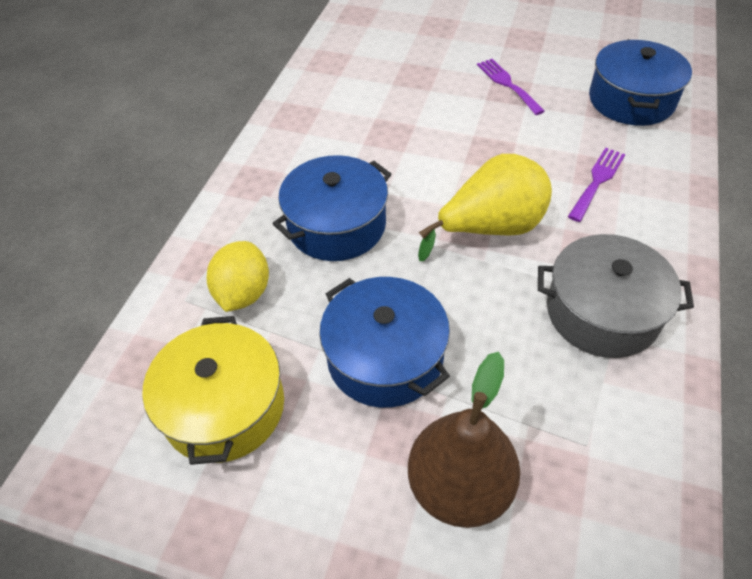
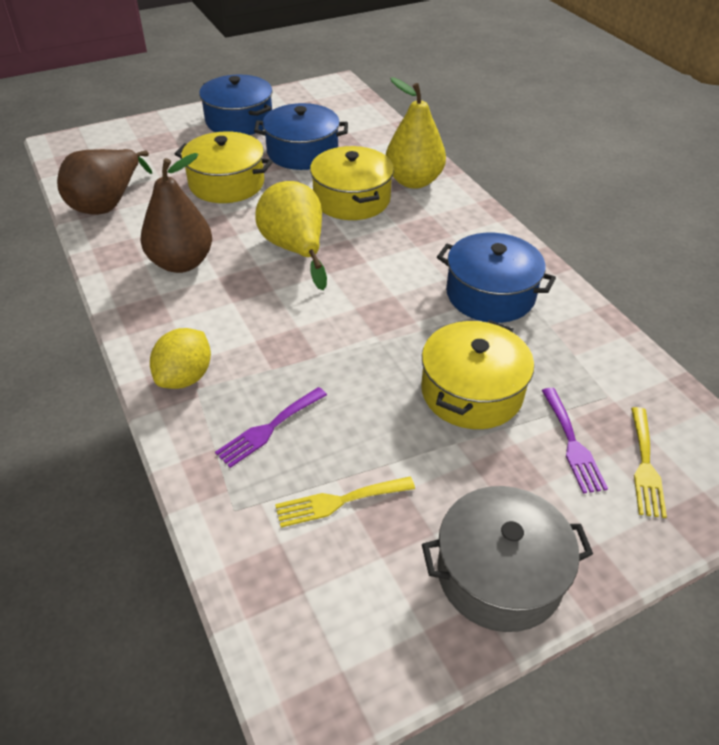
brown pear: [408,352,520,528] = 1 -> [57,149,152,215] [141,153,212,273] = 2
yellow fork: none = 0 -> [275,477,415,527] [631,407,667,518] = 2
yellow pear: [418,154,552,261] = 1 -> [255,181,327,290] [386,77,446,189] = 2
yellow pot: [142,316,284,465] = 1 -> [175,131,273,203] [310,146,394,220] [421,320,534,429] = 3

